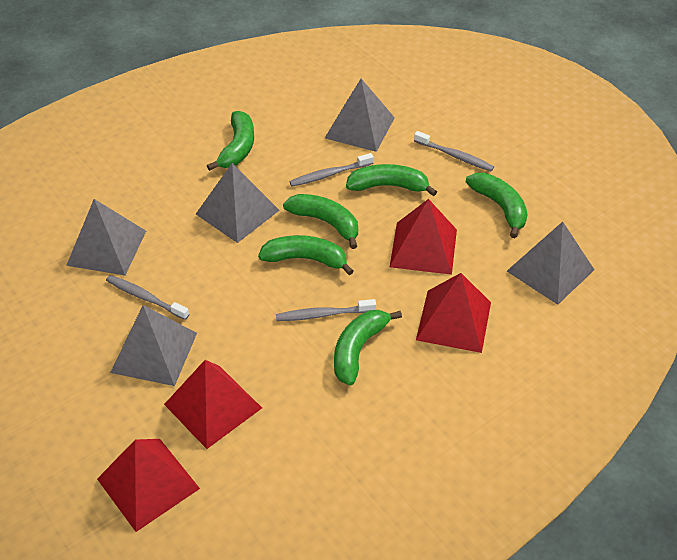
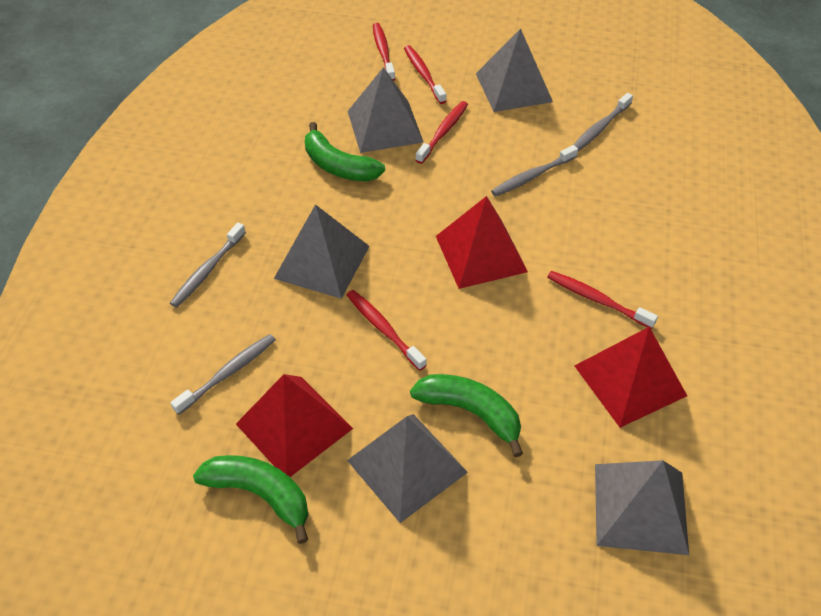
green banana: [207,111,254,171] [258,235,354,275] [283,194,358,249] [334,310,402,385] [346,164,437,196] [466,173,528,238] = 6 -> [193,455,308,544] [305,122,385,182] [410,374,523,457] = 3
red pyramid: [97,439,200,532] [164,360,262,449] [390,199,457,275] [416,273,491,353] = 4 -> [236,374,353,477] [436,196,528,289] [575,327,687,428] = 3
red toothbrush: none = 0 -> [347,290,427,371] [373,23,395,81] [404,45,446,104] [415,101,468,164] [547,271,658,329] = 5

